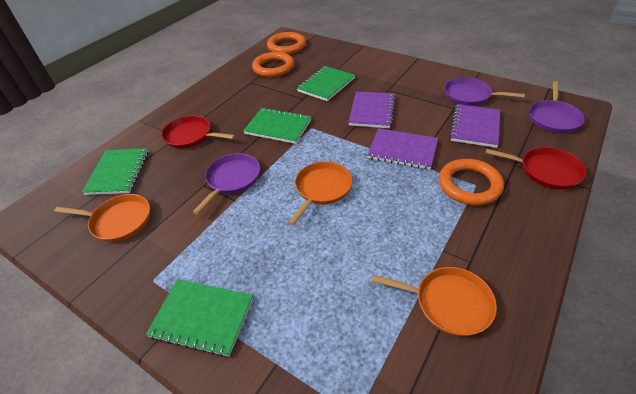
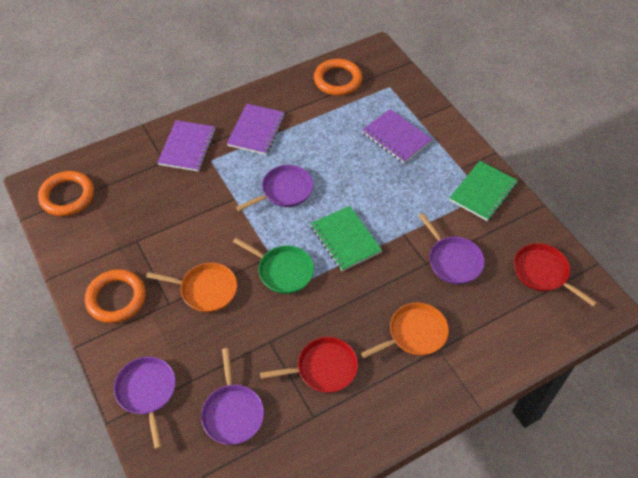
green notebook: [82,148,149,195] [146,279,253,357] [243,107,312,144] [297,66,355,101] = 4 -> [310,206,382,271] [449,161,518,221] = 2
green pan: none = 0 -> [233,238,314,294] = 1
orange pan: [54,194,150,242] [288,161,352,226] [372,267,497,336] = 3 -> [146,263,237,313] [361,303,449,358] = 2
purple pan: [193,153,260,214] [444,77,525,106] [529,81,585,133] = 3 -> [114,357,176,449] [201,348,264,445] [236,165,313,211] [419,213,485,284] = 4

